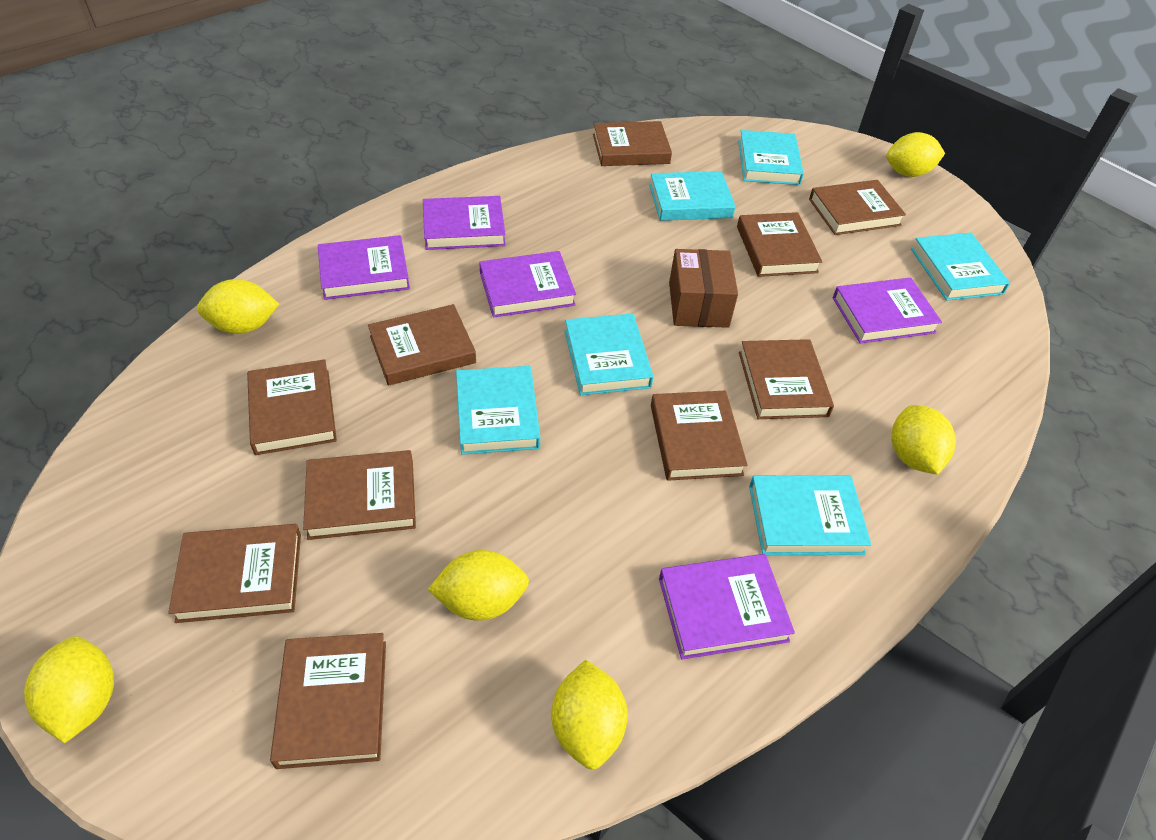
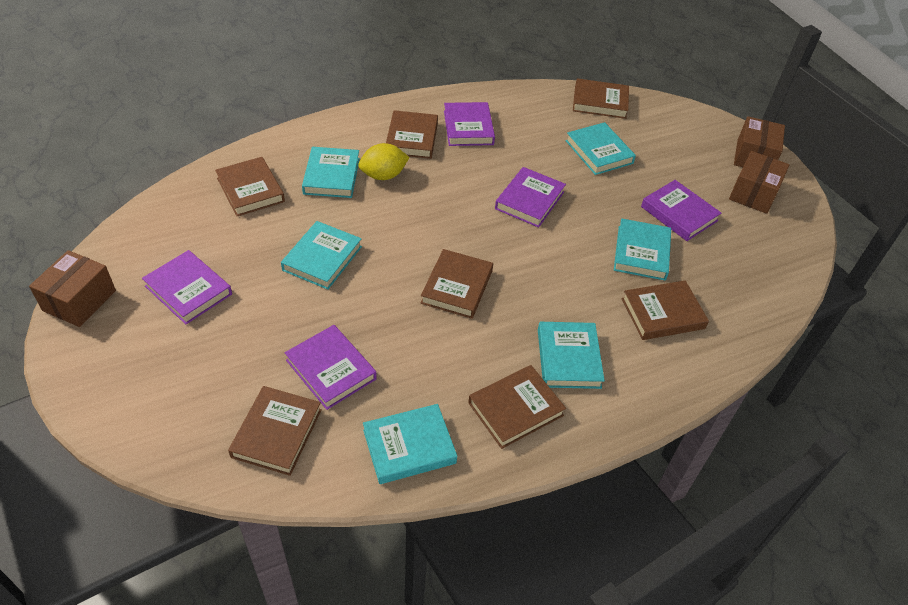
brown book: [168,524,301,623] [247,359,337,455] [270,633,386,769] [303,450,416,540] [368,304,476,386] [593,121,672,166] [651,391,748,481] [737,212,822,277] [739,339,834,419] [809,180,906,235] = 10 -> [215,157,285,216] [228,386,322,476] [386,110,438,159] [421,249,493,319] [468,365,566,449] [573,78,629,119] [622,281,709,340] = 7
brown box: [669,249,738,328] = 1 -> [29,250,116,327] [729,151,789,214] [734,116,785,167] = 3
yellow lemon: [24,636,114,743] [197,279,279,334] [428,550,529,621] [551,660,628,769] [886,132,945,177] [891,405,956,475] = 6 -> [358,143,410,180] = 1

